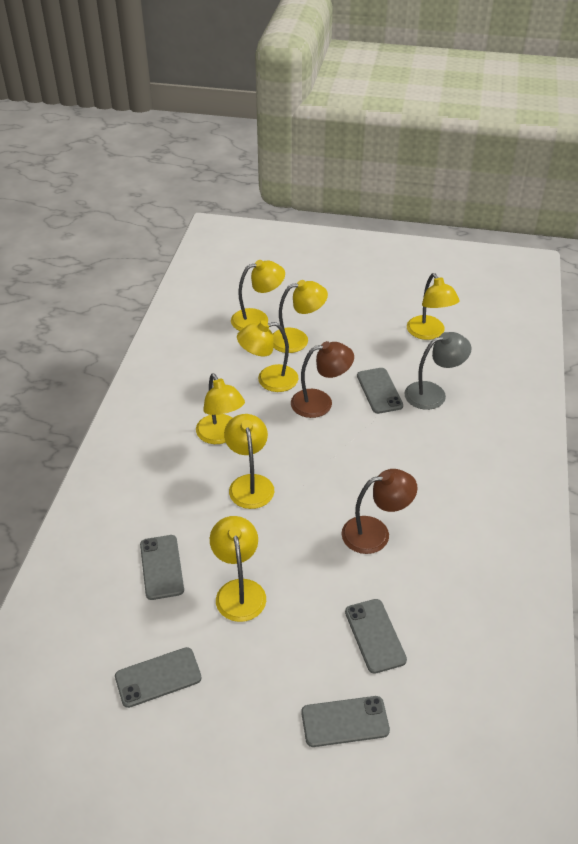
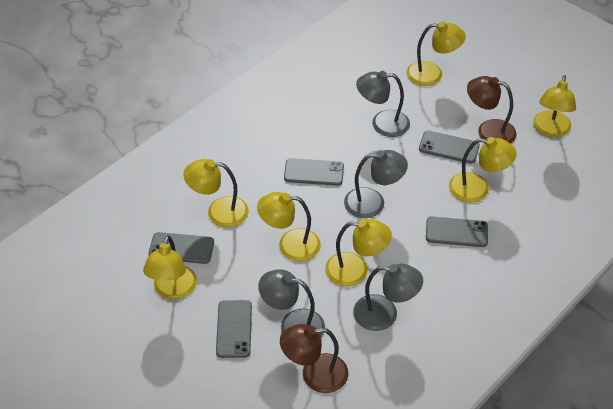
grey lamp: [405,332,471,410] = 1 -> [258,269,325,337] [344,150,408,218] [353,264,423,331] [356,71,410,137] = 4

